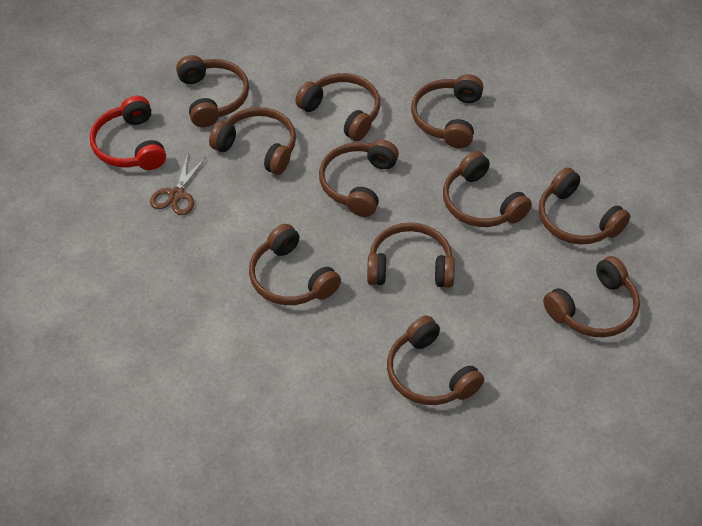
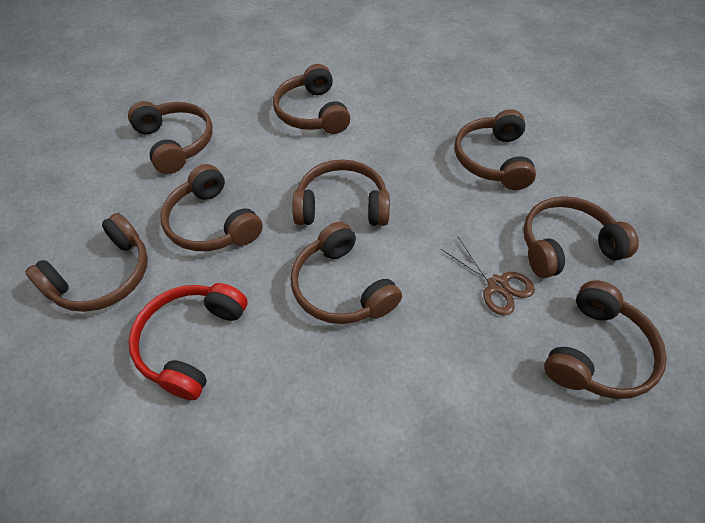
brown headphones: [176,55,249,127] [209,107,296,175] [249,224,341,305] [295,73,380,141] [319,140,399,217] [367,222,455,288] [387,316,484,405] [411,74,483,148] [443,151,532,227] [539,167,630,245] [543,256,640,337] = 11 -> [25,213,148,312] [128,101,213,174] [160,164,263,251] [273,64,350,134] [291,222,402,324] [292,159,390,226] [455,109,536,190] [523,196,639,278] [544,280,667,399] = 9

